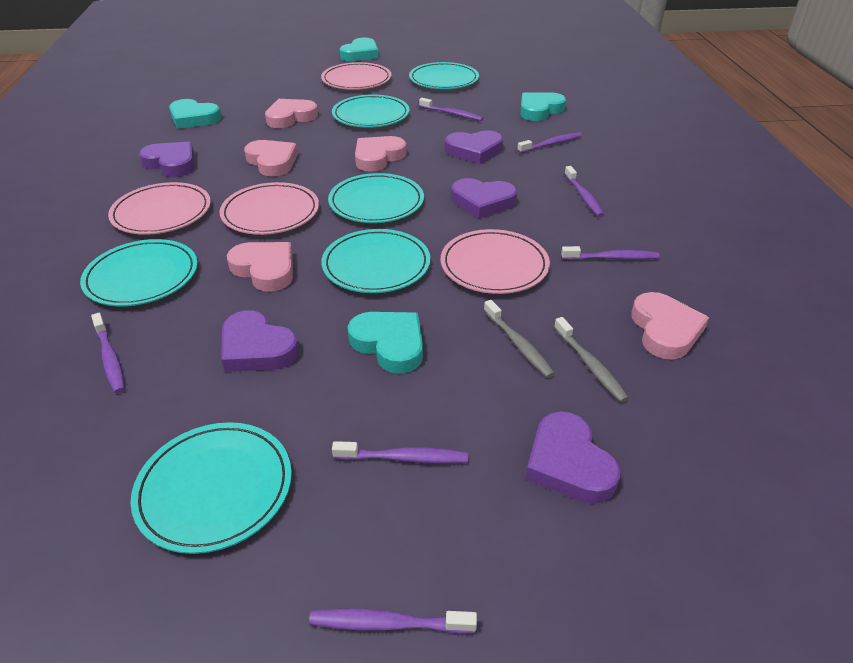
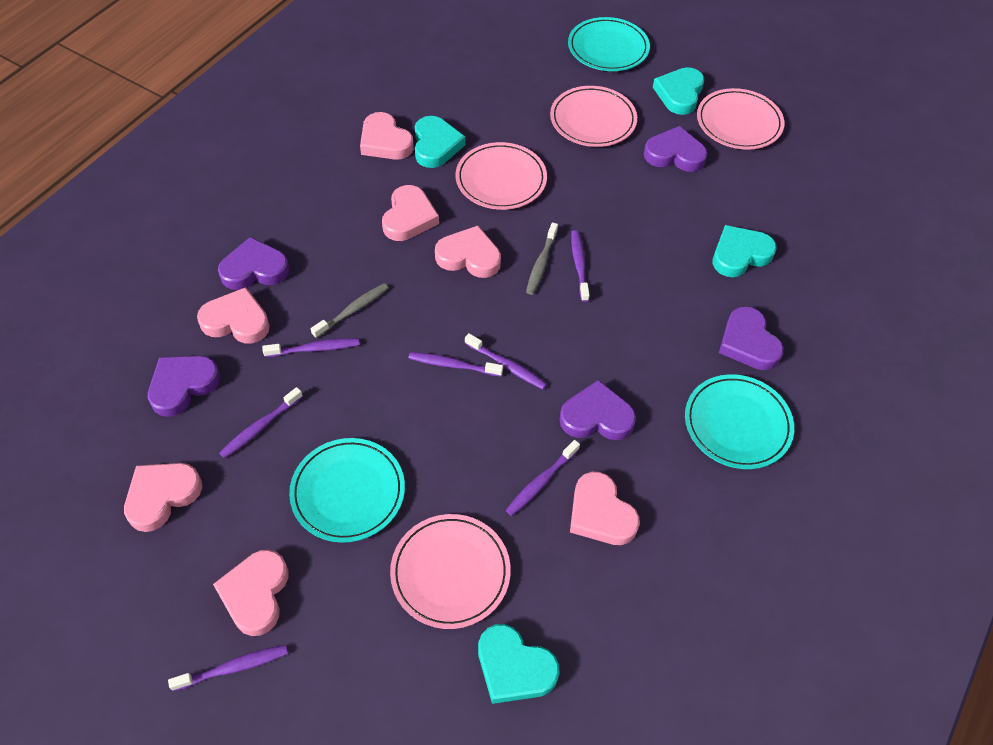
pink heart: [227,242,293,292] [244,140,298,176] [265,99,318,128] [355,136,407,172] [631,292,709,360] = 5 -> [124,463,202,532] [197,287,270,344] [213,550,288,636] [360,112,414,160] [382,185,439,241] [435,226,501,278] [570,472,640,545] = 7
turquoise plate: [80,239,198,306] [131,422,292,554] [321,229,431,293] [328,173,424,223] [332,94,410,128] [409,62,479,89] = 6 -> [289,438,405,543] [568,17,650,71] [685,374,794,469] = 3

